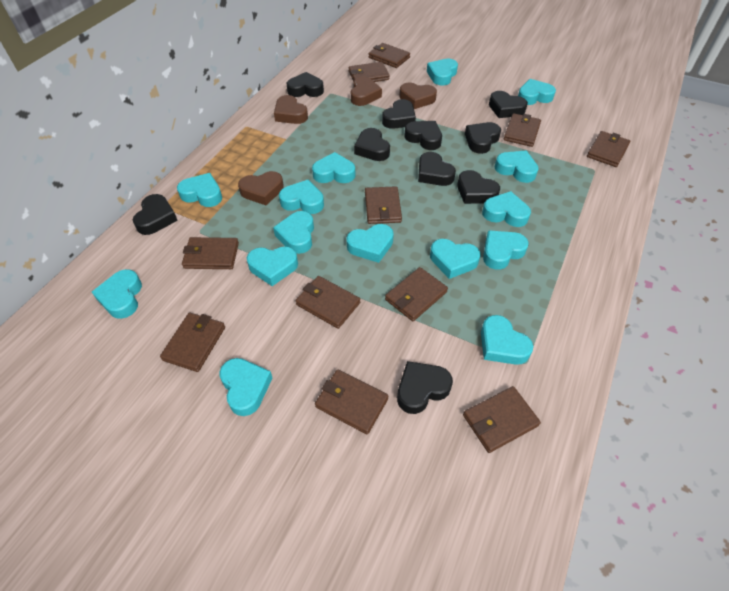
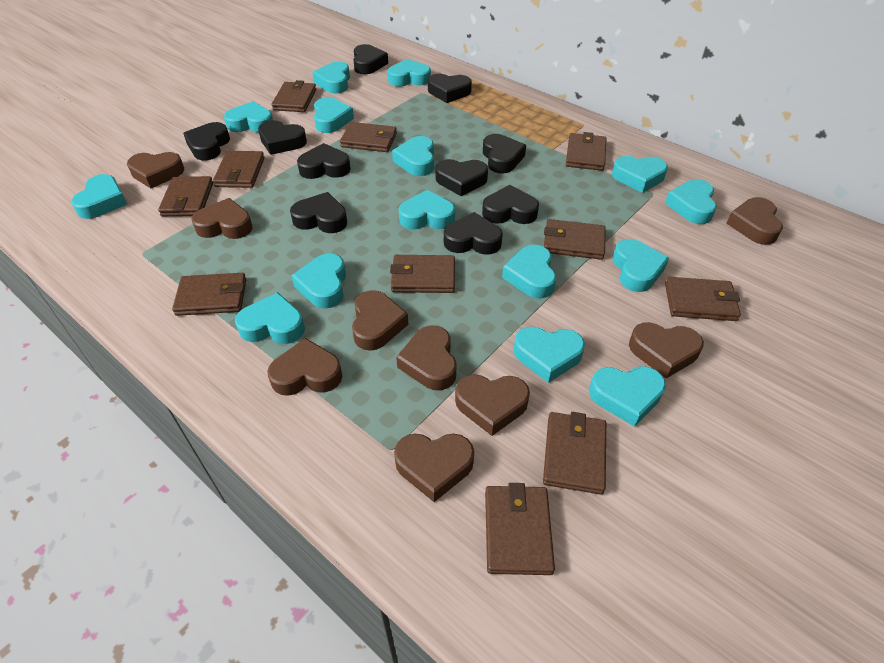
brown heart: [238,171,284,205] [274,95,308,124] [351,77,382,106] [399,83,437,109] = 4 -> [127,152,184,188] [191,198,253,239] [267,338,342,396] [352,290,408,351] [394,434,474,502] [396,326,457,390] [455,374,530,436] [629,322,704,378] [726,197,783,245] = 9

